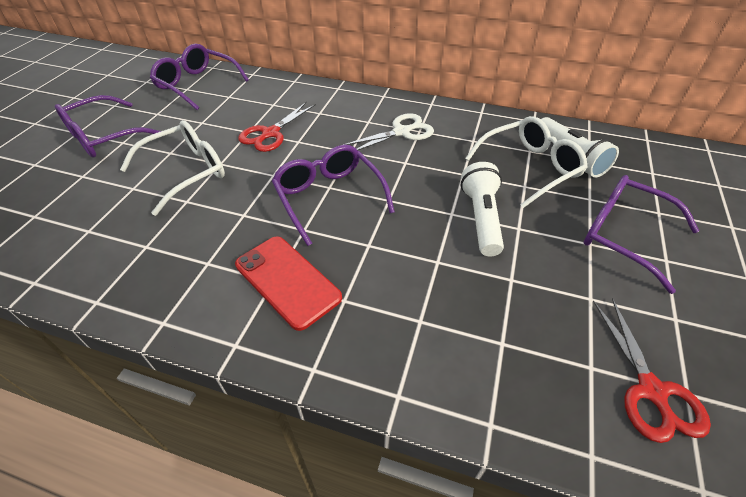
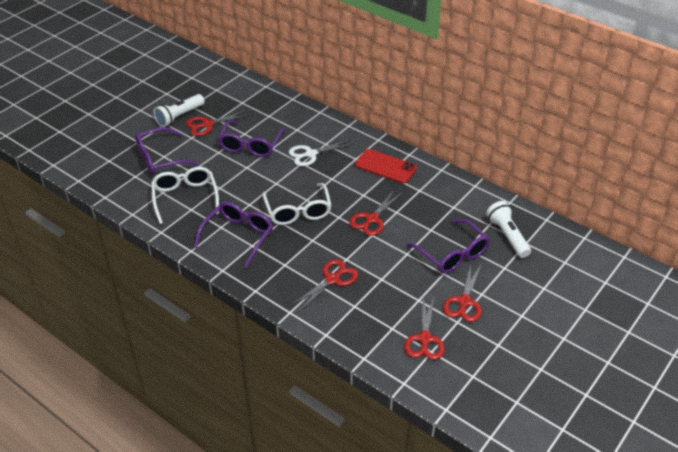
red scissors: [238,102,316,152] [593,298,711,443] = 2 -> [186,111,250,136] [292,259,358,312] [349,190,403,236] [404,297,445,360] [443,263,482,322] = 5

